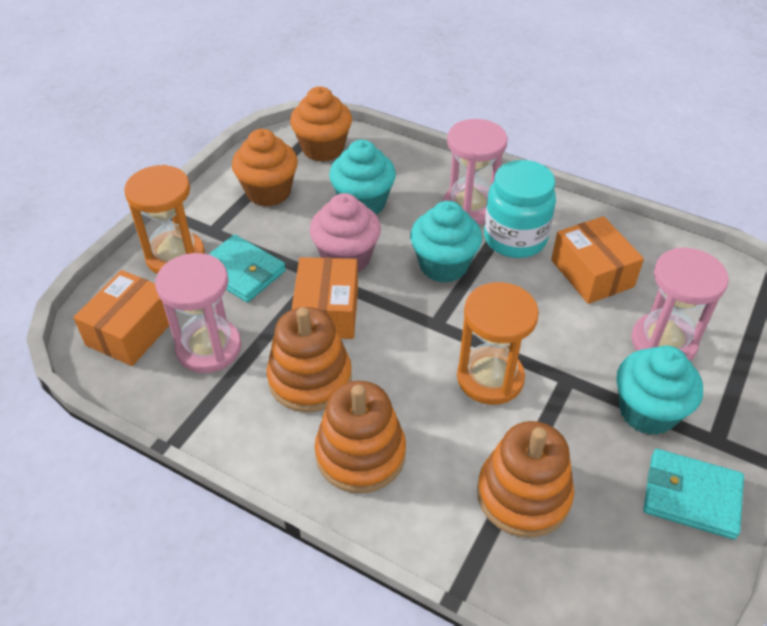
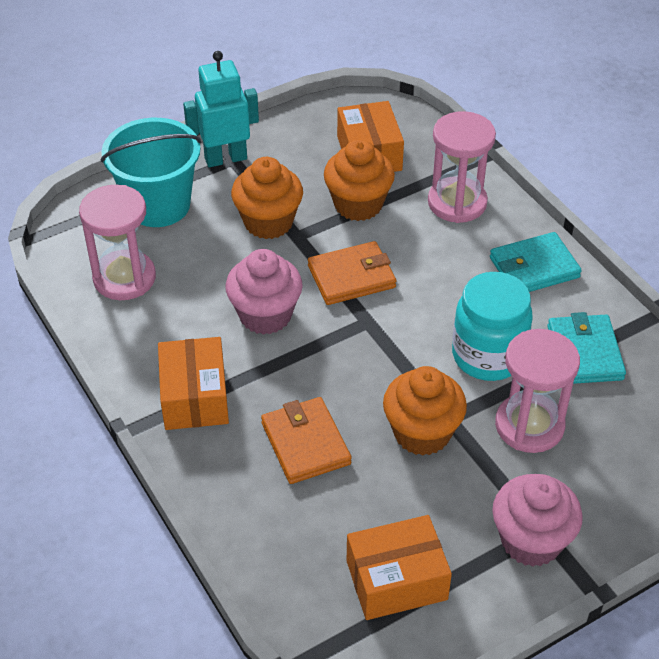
orange cupcake: [232,129,298,207] [290,87,352,162] = 2 -> [231,157,303,239] [324,139,395,221] [383,366,467,456] = 3
orange hourglass: [124,165,205,274] [457,282,539,405] = 2 -> none = 0
orange stacking toy: [267,307,352,413] [315,381,406,493] [477,421,574,538] = 3 -> none = 0
orange wallet: none = 0 -> [261,397,352,484] [308,241,396,305] = 2
pink cupcake: [310,193,381,272] = 1 -> [225,249,303,335] [492,474,583,567] = 2
turquoise bucket: none = 0 -> [101,118,201,227] = 1
turquoise cupcake: [329,140,396,214] [410,201,482,283] [616,346,703,435] = 3 -> none = 0
turquoise robot: none = 0 -> [183,51,259,167] = 1

